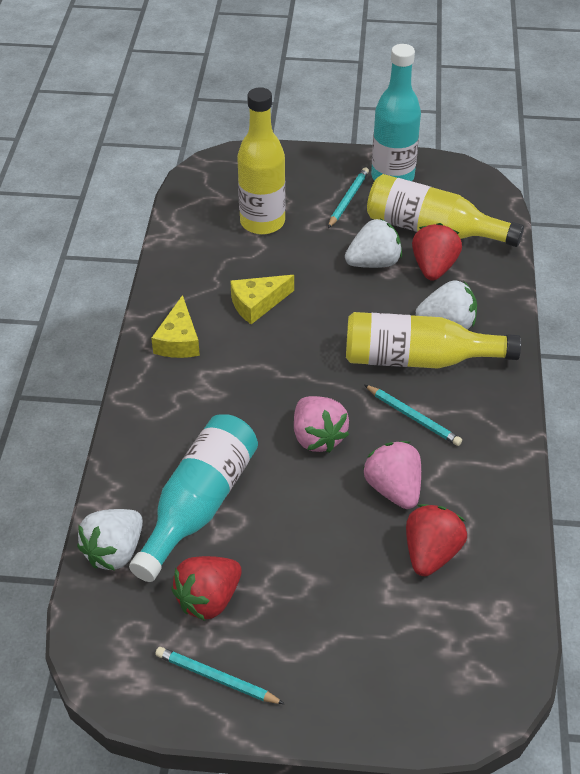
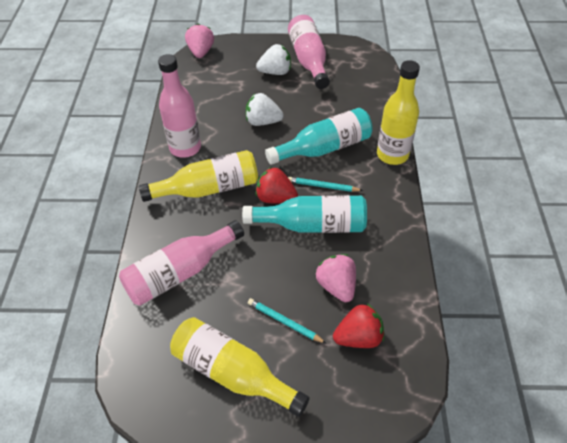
pink bottle: none = 0 -> [119,220,244,306] [158,54,201,158] [288,15,330,89] = 3
red strawberry: [171,556,242,621] [406,504,467,576] [412,223,462,281] = 3 -> [256,167,298,204] [333,303,384,348] = 2
turquoise pencil: [155,647,284,704] [328,167,369,228] [364,385,462,446] = 3 -> [248,298,326,343] [288,177,363,192] = 2
white strawberry: [77,509,143,570] [345,219,402,268] [416,280,477,330] = 3 -> [246,93,284,126] [256,44,291,75] = 2
yellow cheese: [151,295,200,358] [230,275,294,324] = 2 -> none = 0

